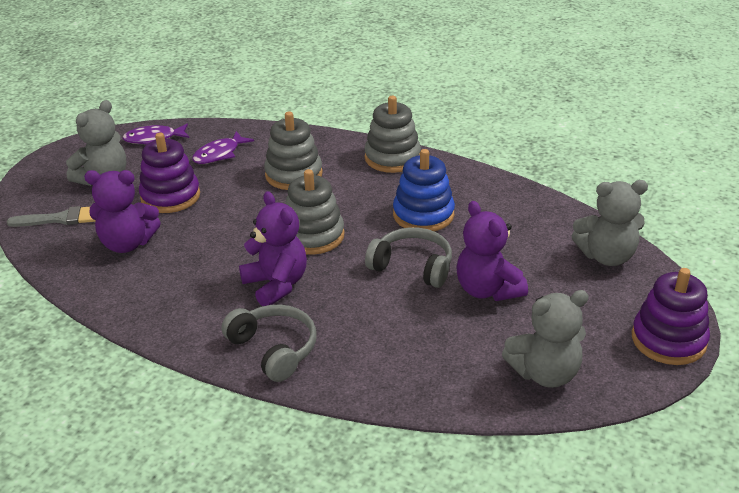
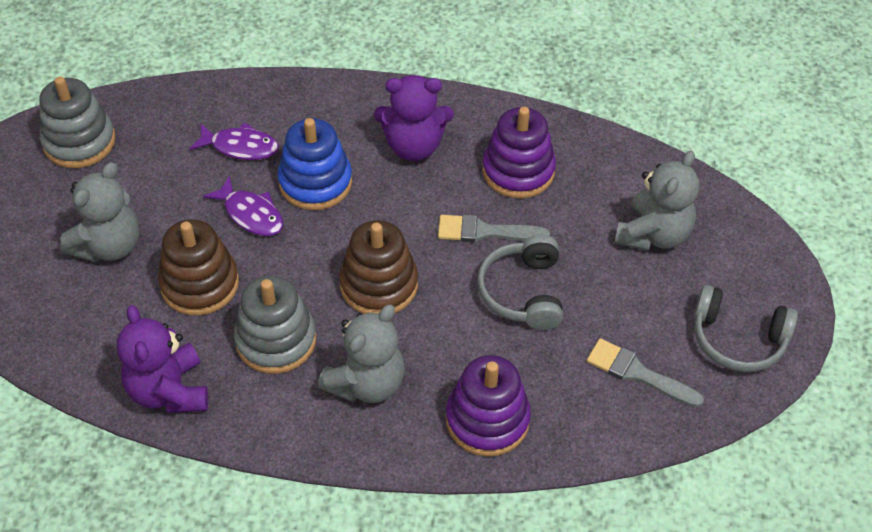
brown stacking toy: none = 0 -> [158,219,239,315] [339,220,418,314] = 2
grey brush: [7,206,96,227] = 1 -> [438,214,550,242] [587,338,704,408] = 2
grey stacking toy: [264,112,323,190] [285,169,344,255] [365,96,421,173] = 3 -> [40,77,116,168] [234,275,316,374] = 2
purple teddy bear: [84,170,161,253] [239,191,307,306] [456,201,528,301] = 3 -> [117,305,208,413] [374,75,453,161] = 2

